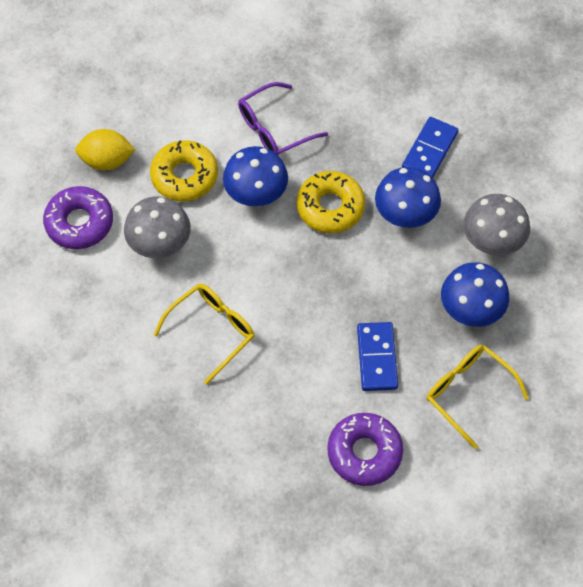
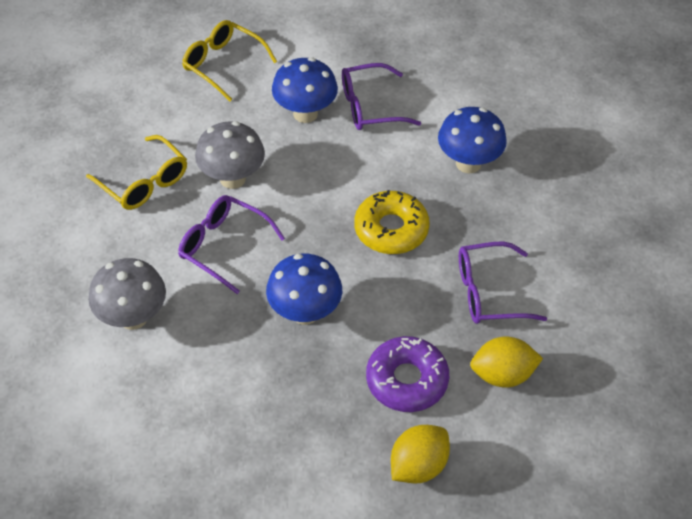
blue domino: [357,322,398,391] [402,117,458,178] = 2 -> none = 0
purple donut: [43,186,113,249] [327,413,403,486] = 2 -> [366,336,449,412] = 1
purple glasses: [238,82,328,156] = 1 -> [178,195,285,294] [342,63,421,130] [459,242,547,324] = 3
yellow donut: [150,140,218,201] [296,171,365,233] = 2 -> [354,190,430,254] = 1
yellow lemon: [75,129,135,171] = 1 -> [391,425,450,483] [470,337,543,388] = 2

